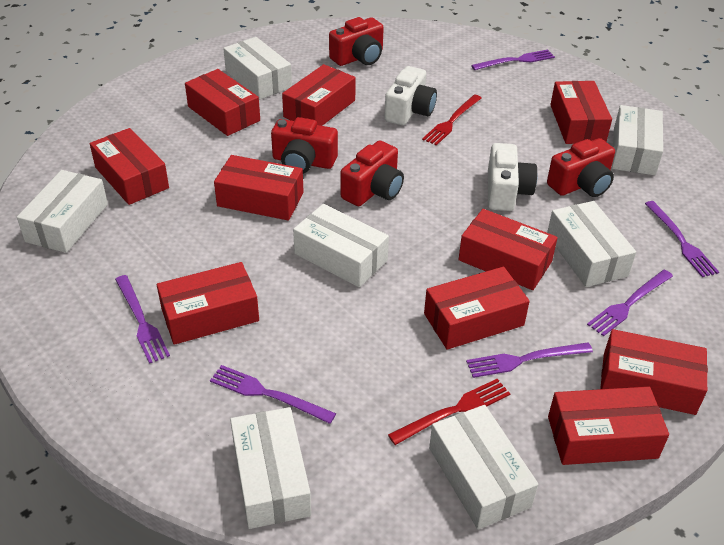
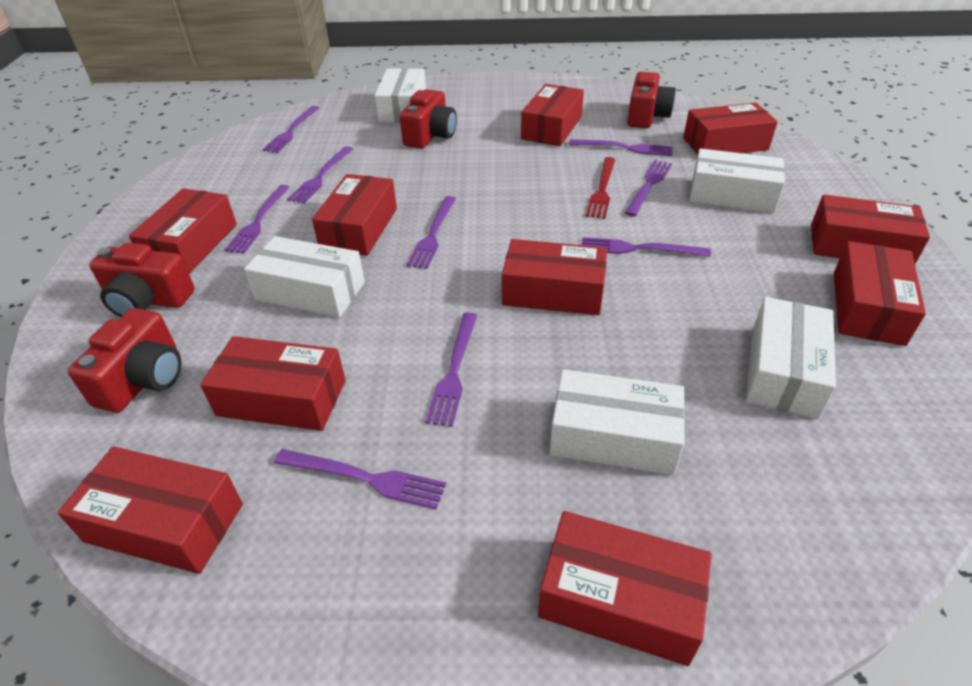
purple fork: [115,275,170,364] [210,365,336,424] [466,342,593,378] [471,50,555,70] [587,270,673,336] [645,201,719,277] = 6 -> [225,185,290,253] [262,106,319,153] [274,449,446,510] [288,146,353,203] [407,196,456,269] [425,312,477,427] [569,139,673,156] [582,237,711,257] [625,160,672,216] = 9
red fork: [388,379,510,445] [422,94,481,146] = 2 -> [586,157,616,219] = 1
white box: [17,170,108,253] [223,37,292,100] [230,407,311,529] [293,204,389,288] [429,405,538,529] [547,201,636,287] [612,105,663,175] = 7 -> [244,236,365,318] [375,68,426,123] [550,369,685,475] [689,148,785,213] [746,297,836,419] = 5
white camera: [384,66,437,125] [488,143,538,211] = 2 -> none = 0

